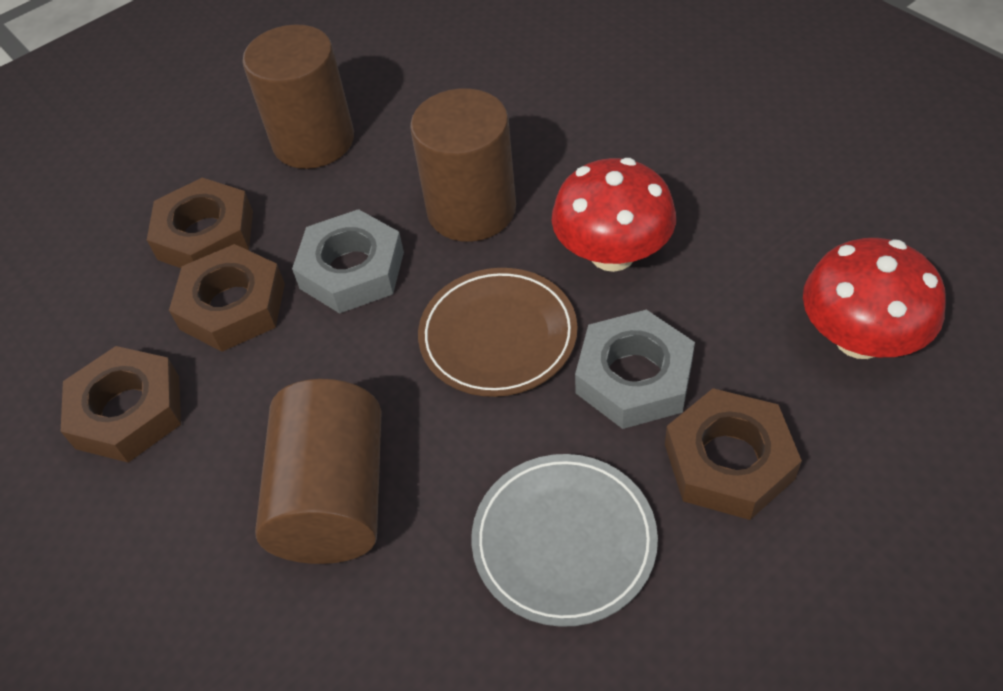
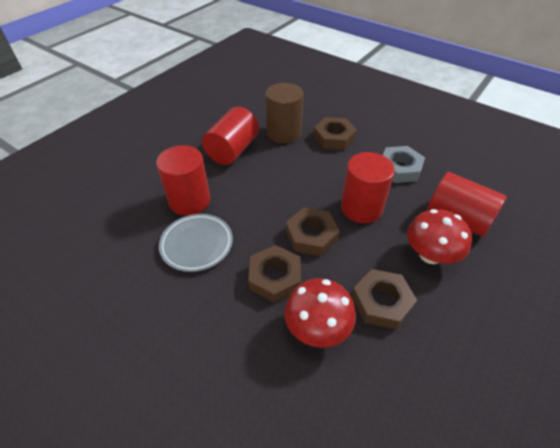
brown cylinder: [242,25,354,169] [255,379,382,564] [410,88,516,242] = 3 -> [265,83,303,144] = 1
brown plate: [418,268,578,397] = 1 -> none = 0
grey nut: [292,209,404,314] [575,309,695,429] = 2 -> [383,146,425,183] = 1
red cylinder: none = 0 -> [156,145,210,216] [202,107,259,165] [341,152,395,223] [427,172,507,237] = 4

